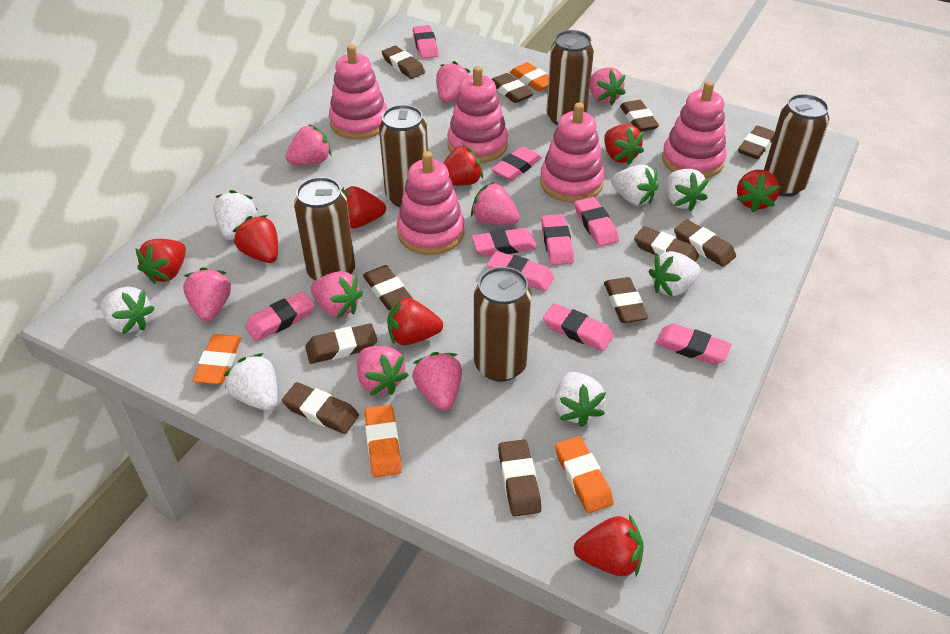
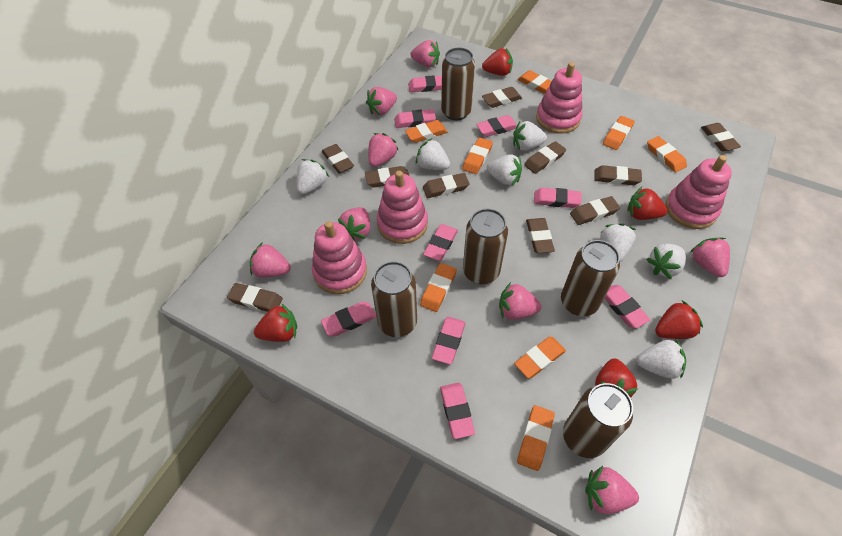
brown eraser: [282,382,359,434] [305,323,377,364] [363,265,413,310] [382,46,425,79] [492,73,534,103] [498,440,541,517] [604,277,648,323] [620,100,659,132] [634,226,699,262] [674,219,736,267] [738,126,775,159] = 11 -> [227,283,283,312] [322,144,354,174] [365,166,409,188] [423,173,469,198] [482,87,522,108] [524,141,566,174] [526,218,555,253] [570,196,620,225] [594,165,642,185] [701,123,741,151] = 10
orange eraser: [192,334,241,384] [364,405,402,477] [510,62,549,91] [555,436,614,513] = 4 -> [405,120,448,143] [420,263,457,312] [462,137,493,174] [514,337,566,378] [517,70,551,94] [517,405,555,471] [603,116,635,150] [647,136,687,172] = 8
pink stacking toy: [329,44,388,140] [397,151,464,255] [447,66,508,163] [540,103,605,203] [662,81,727,178] = 5 -> [312,221,367,294] [377,171,428,244] [536,62,582,134] [665,155,732,229] = 4
red strawberry: [135,239,186,284] [233,215,278,263] [341,186,386,229] [387,297,443,345] [443,145,483,186] [574,515,644,576] [604,124,644,165] [737,170,780,212] = 8 -> [254,303,297,342] [482,48,513,76] [595,358,637,400] [627,187,668,220] [655,300,703,339] = 5

